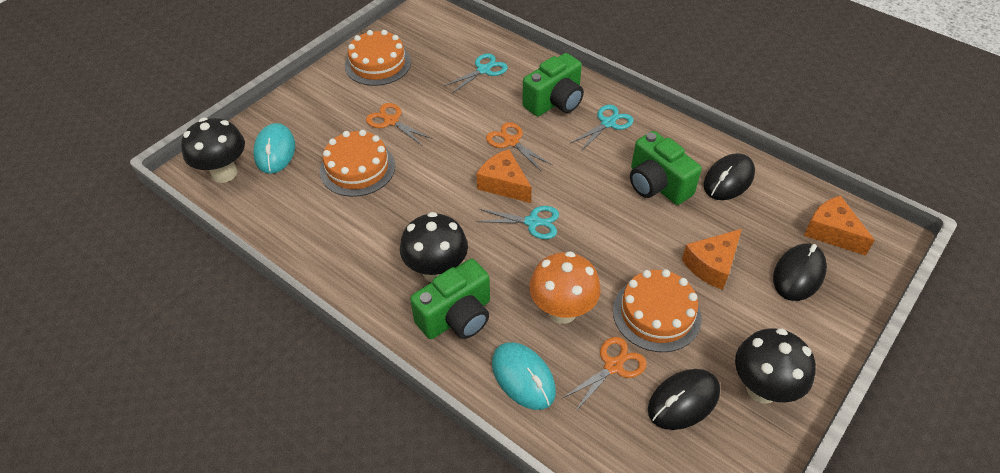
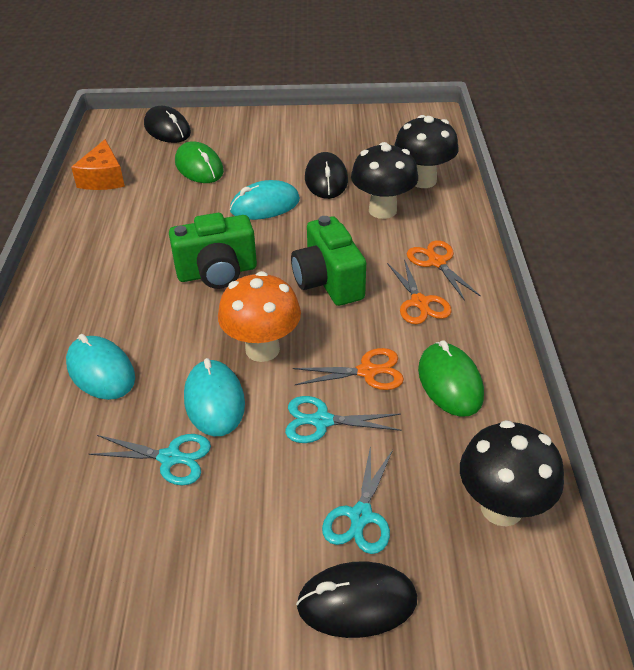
green camera: [410,259,490,339] [522,53,584,116] [630,131,702,205] = 3 -> [169,213,257,289] [291,216,366,306] = 2
green mouse: none = 0 -> [175,141,224,183] [418,340,484,417] = 2
orange cake: [320,130,395,197] [345,30,411,86] [613,269,702,352] = 3 -> none = 0
orange cheese: [477,149,532,203] [682,229,742,290] [804,196,875,256] = 3 -> [71,139,125,190] = 1
turquoise mouse: [253,123,295,174] [492,342,556,410] = 2 -> [66,334,135,400] [184,358,245,436] [230,180,300,220] = 3

